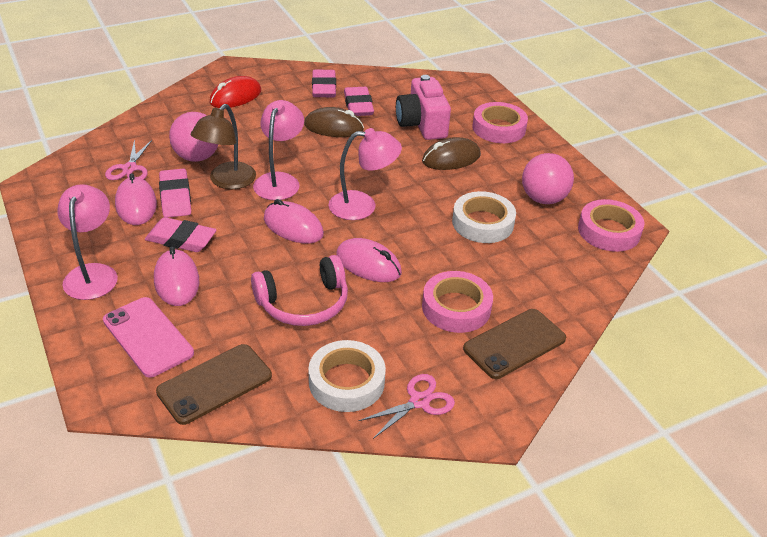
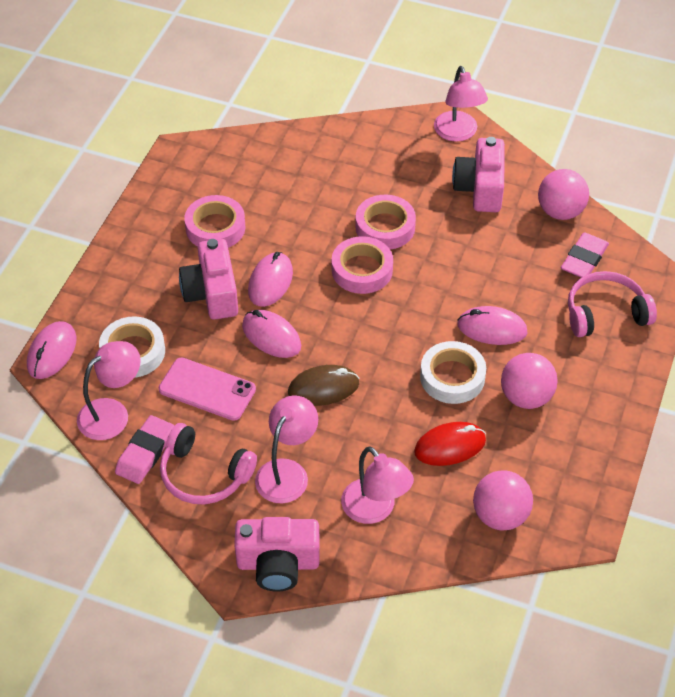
brown lamp: [191,104,256,189] = 1 -> none = 0
brown mouse: [304,107,364,137] [422,137,481,170] = 2 -> [288,365,359,406] = 1
brown phone: [156,344,272,425] [463,309,566,379] = 2 -> none = 0
pink ball: [169,112,218,162] [522,153,574,204] = 2 -> [473,470,533,530] [501,353,557,409] [538,169,589,220] = 3
pink camera: [396,75,451,140] = 1 -> [179,239,238,320] [234,517,320,592] [452,137,505,212] = 3
pink eraser: [145,217,216,252] [159,168,191,218] [312,70,336,97] [344,87,374,116] = 4 -> [115,415,174,484] [561,232,609,278] = 2
pink headphones: [251,255,348,326] = 1 -> [160,423,257,504] [568,271,657,337] = 2
pink lamp: [57,184,118,300] [253,100,304,200] [328,128,402,220] = 3 -> [77,341,141,440] [255,395,318,503] [341,446,414,524] [434,66,488,142] = 4
pink scissors: [105,139,152,180] [358,374,455,439] = 2 -> none = 0

